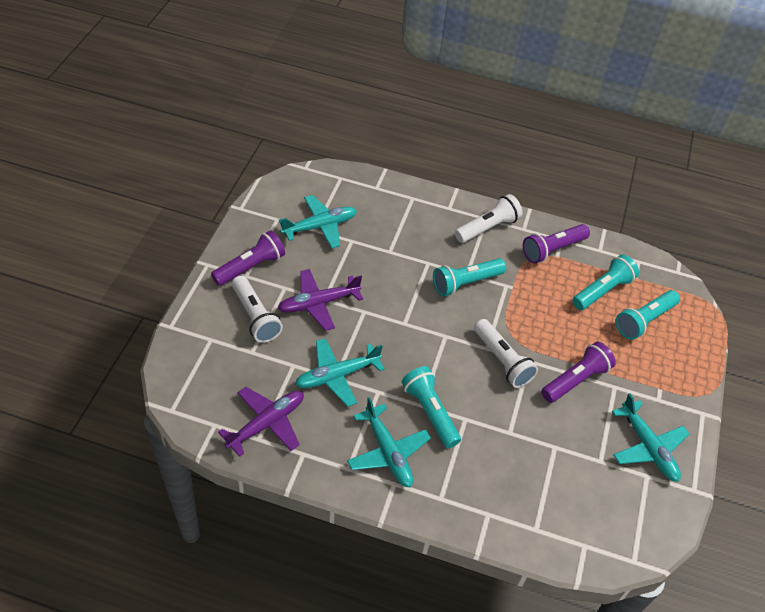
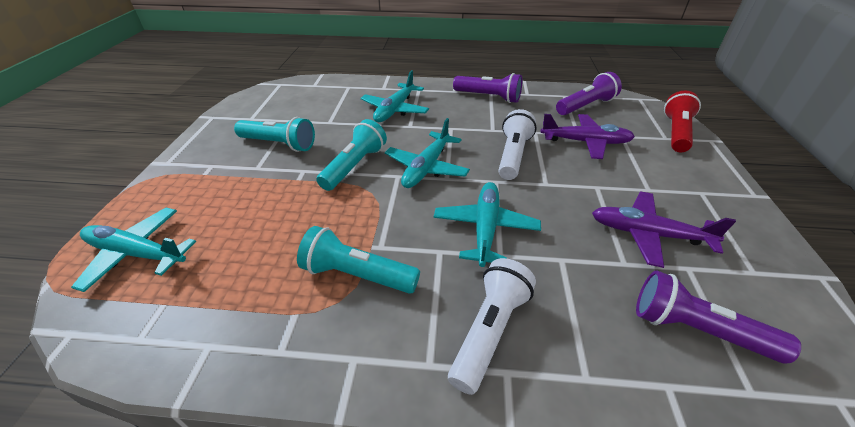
red flashlight: none = 0 -> [664,90,701,153] = 1
turquoise flashlight: [402,366,461,448] [433,258,506,296] [572,254,639,310] [616,290,680,340] = 4 -> [234,117,315,152] [297,226,420,294] [316,119,387,191] = 3
white flashlight: [232,275,283,343] [455,194,523,243] [474,319,538,388] = 3 -> [448,258,536,395] [498,109,537,180] = 2

